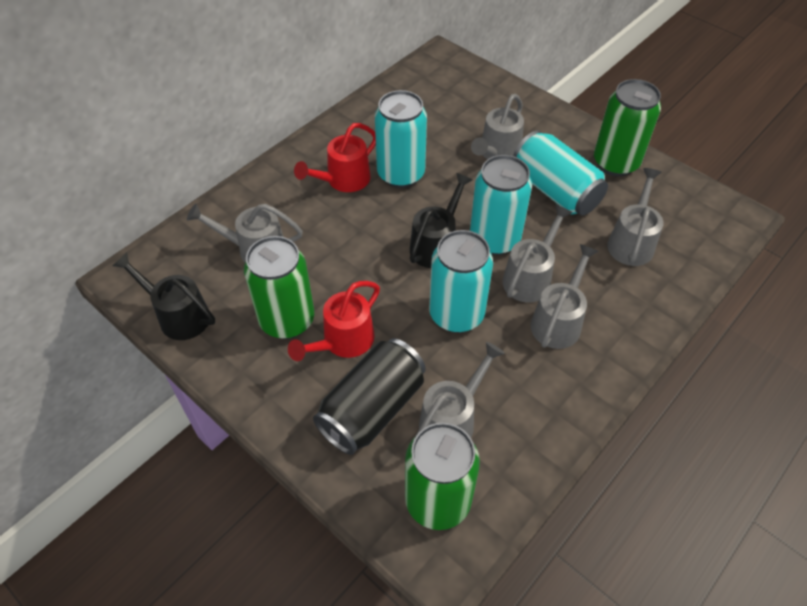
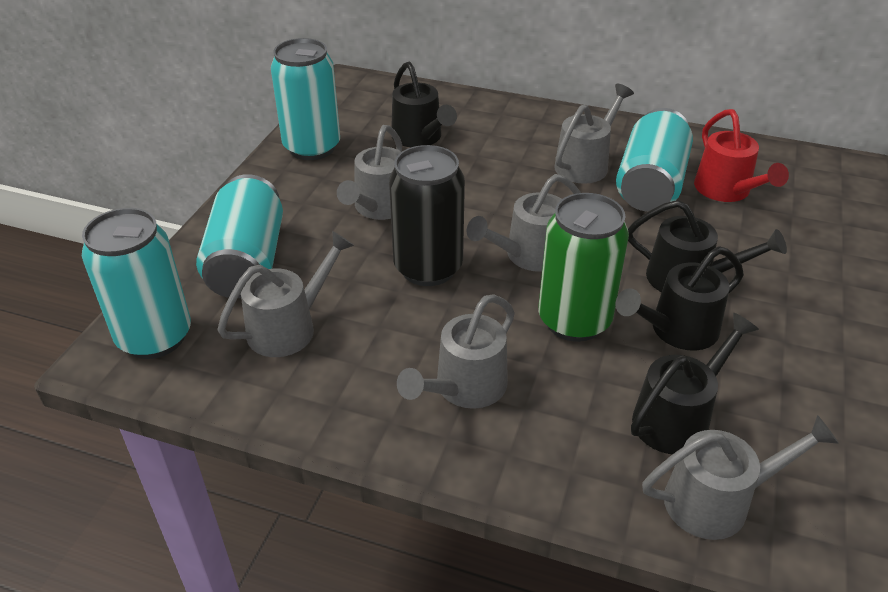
black watering can: [113,252,215,340] [410,173,473,268] = 2 -> [391,62,457,147] [615,246,744,351] [628,200,787,292] [631,313,759,454] = 4
green can: [244,236,314,339] [405,423,480,530] [594,79,661,176] = 3 -> [538,193,629,342] = 1
red watering can: [288,281,380,361] [294,123,376,192] = 2 -> [694,109,789,202] = 1

